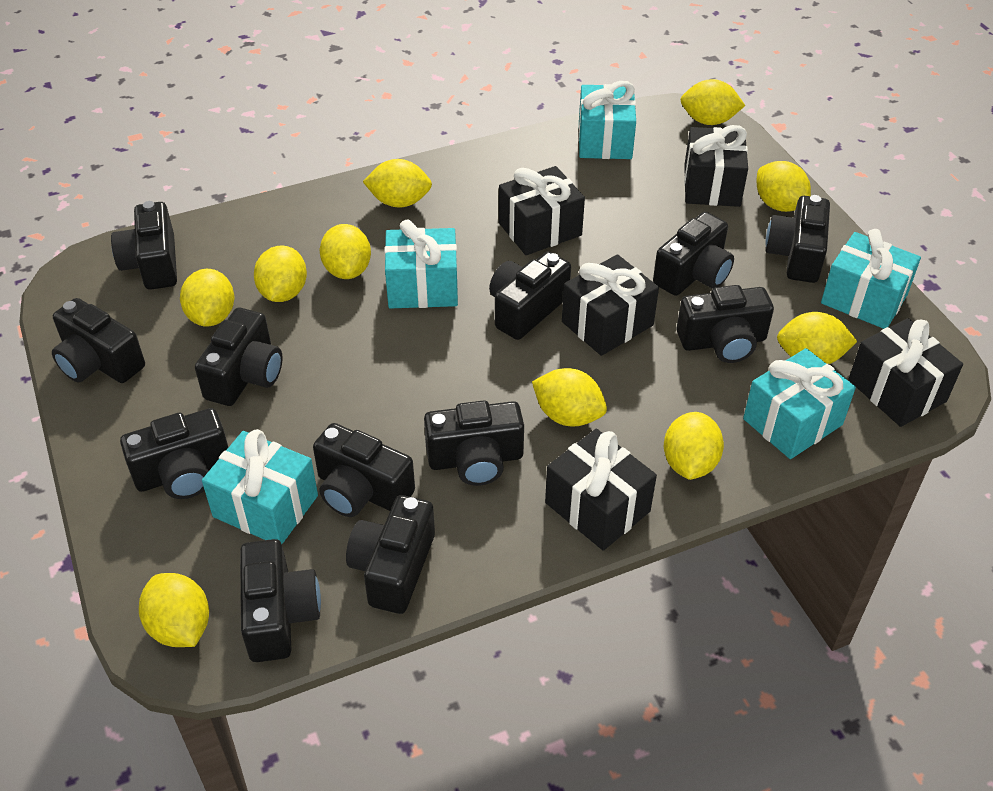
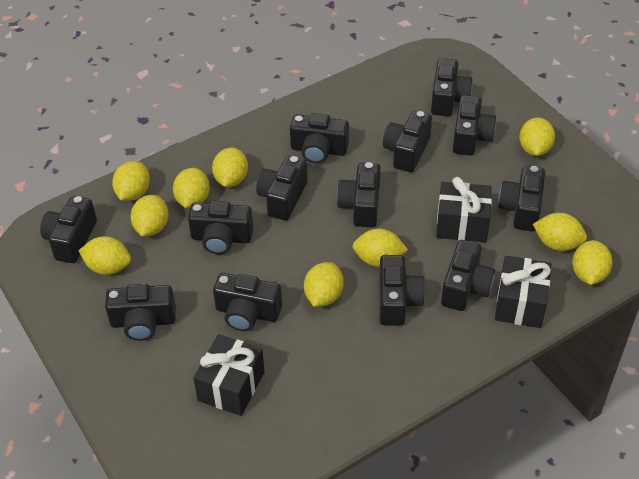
black camera: [52,298,145,383] [111,201,177,290] [120,408,228,499] [195,308,283,406] [240,539,321,662] [313,423,415,517] [346,495,435,614] [424,400,524,486] [489,252,571,340] [653,212,734,296] [677,285,774,363] [765,195,830,283] = 12 -> [40,196,97,263] [105,284,176,341] [188,201,253,254] [213,273,282,331] [256,156,308,221] [290,113,349,164] [337,162,381,227] [379,255,425,326] [383,111,432,172] [431,58,473,116] [441,240,495,311] [453,95,496,156] [498,166,545,232] = 13
black gift: [499,166,585,255] [545,429,657,551] [562,254,659,356] [684,125,748,207] [848,318,963,427] = 5 -> [193,334,265,416] [436,177,492,242] [495,256,551,328] = 3
turquoise gift: [202,429,318,544] [384,220,458,308] [578,81,636,159] [743,348,856,459] [821,229,921,329] = 5 -> none = 0

